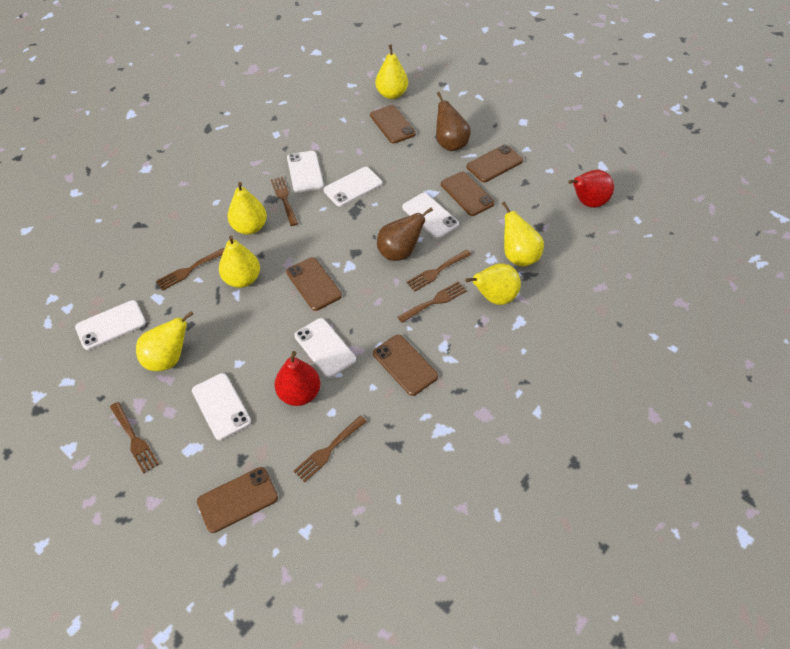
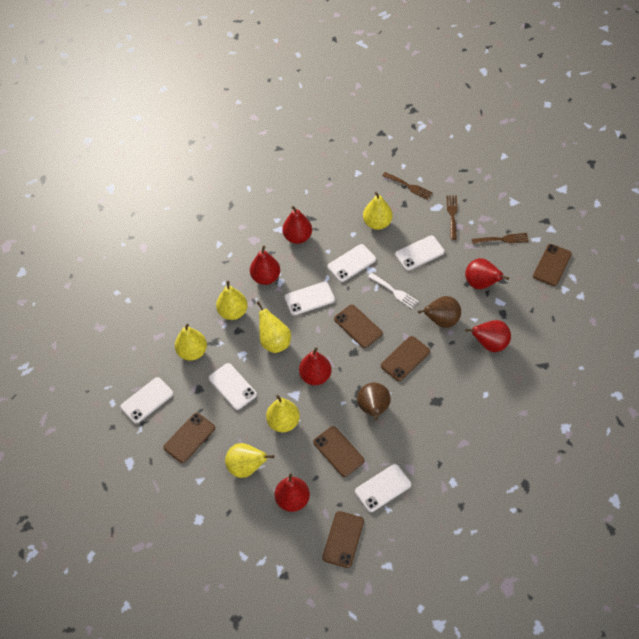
brown fork: [110,402,159,473] [156,248,225,291] [271,177,298,226] [294,416,367,483] [398,281,467,323] [406,250,471,292] = 6 -> [382,172,433,200] [447,195,458,240] [472,233,529,244] = 3
red pear: [275,351,320,406] [568,170,614,208] = 2 -> [250,245,280,285] [275,473,310,512] [282,206,312,244] [299,347,332,385] [465,258,509,289] [465,320,511,352] = 6
white fork: none = 0 -> [368,273,419,309] = 1

